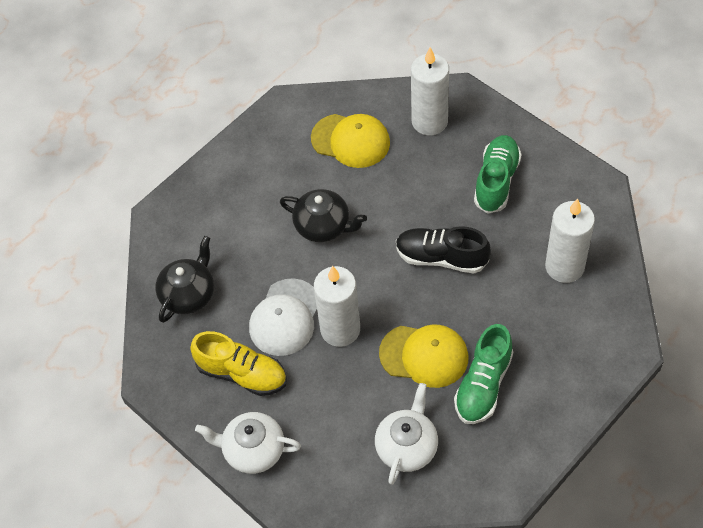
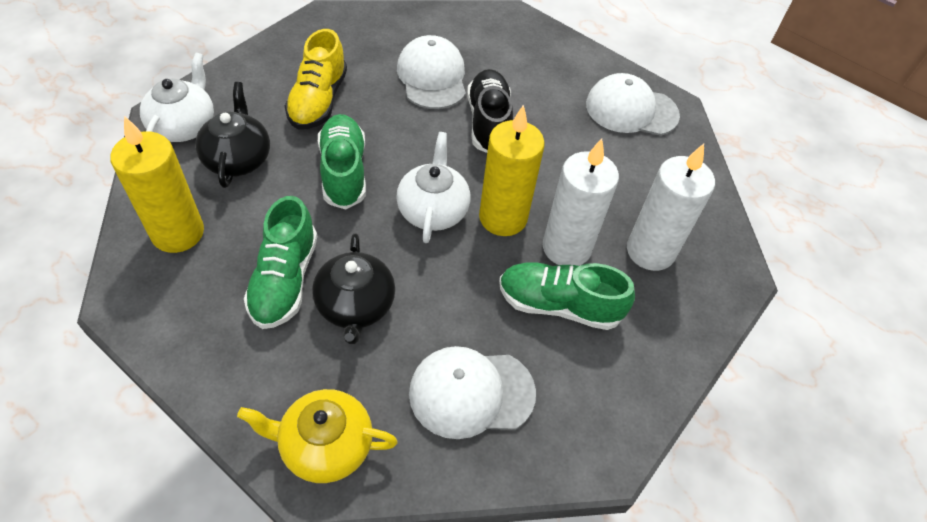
green shoe: [454,324,513,424] [474,135,522,214] = 2 -> [244,196,317,329] [318,114,366,209] [499,262,635,330] = 3
white candle: [314,266,360,347] [411,47,449,135] [545,198,595,283] = 3 -> [543,139,619,266] [627,144,715,271] = 2
white cap: [249,278,317,356] = 1 -> [397,35,466,109] [409,346,536,439] [586,73,680,135] = 3
yellow candle: none = 0 -> [110,116,204,253] [479,105,545,236] = 2
yellow cap: [311,114,390,168] [379,324,468,388] = 2 -> none = 0
yellow teapot: none = 0 -> [237,389,398,483] = 1

